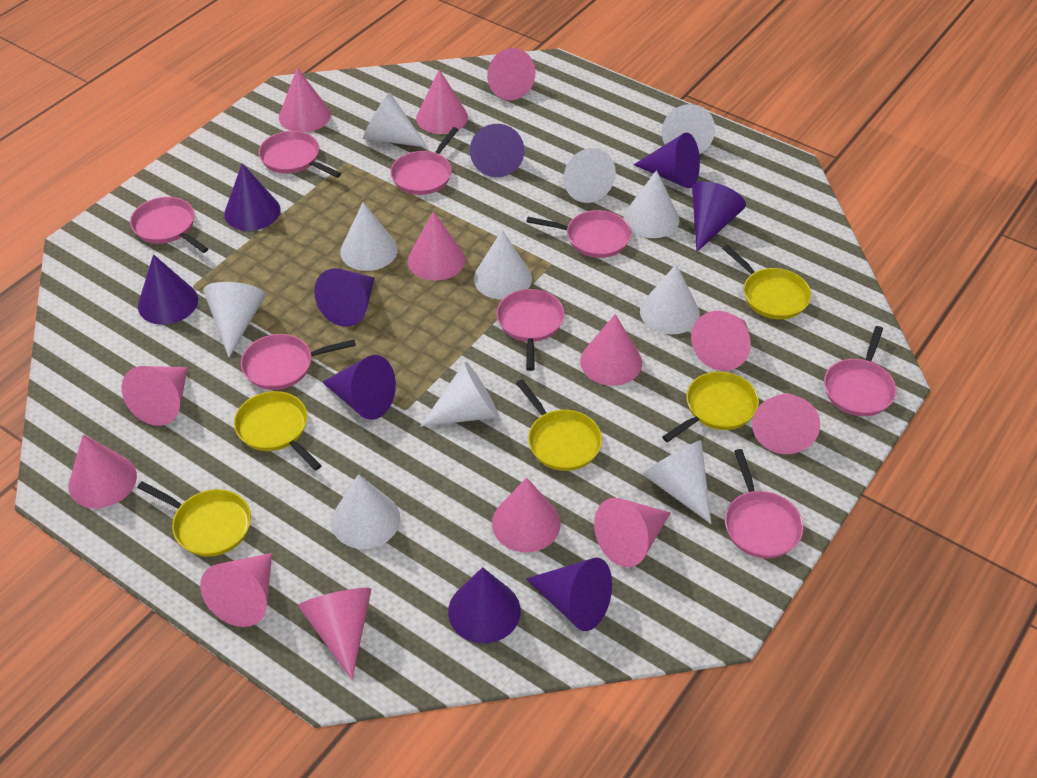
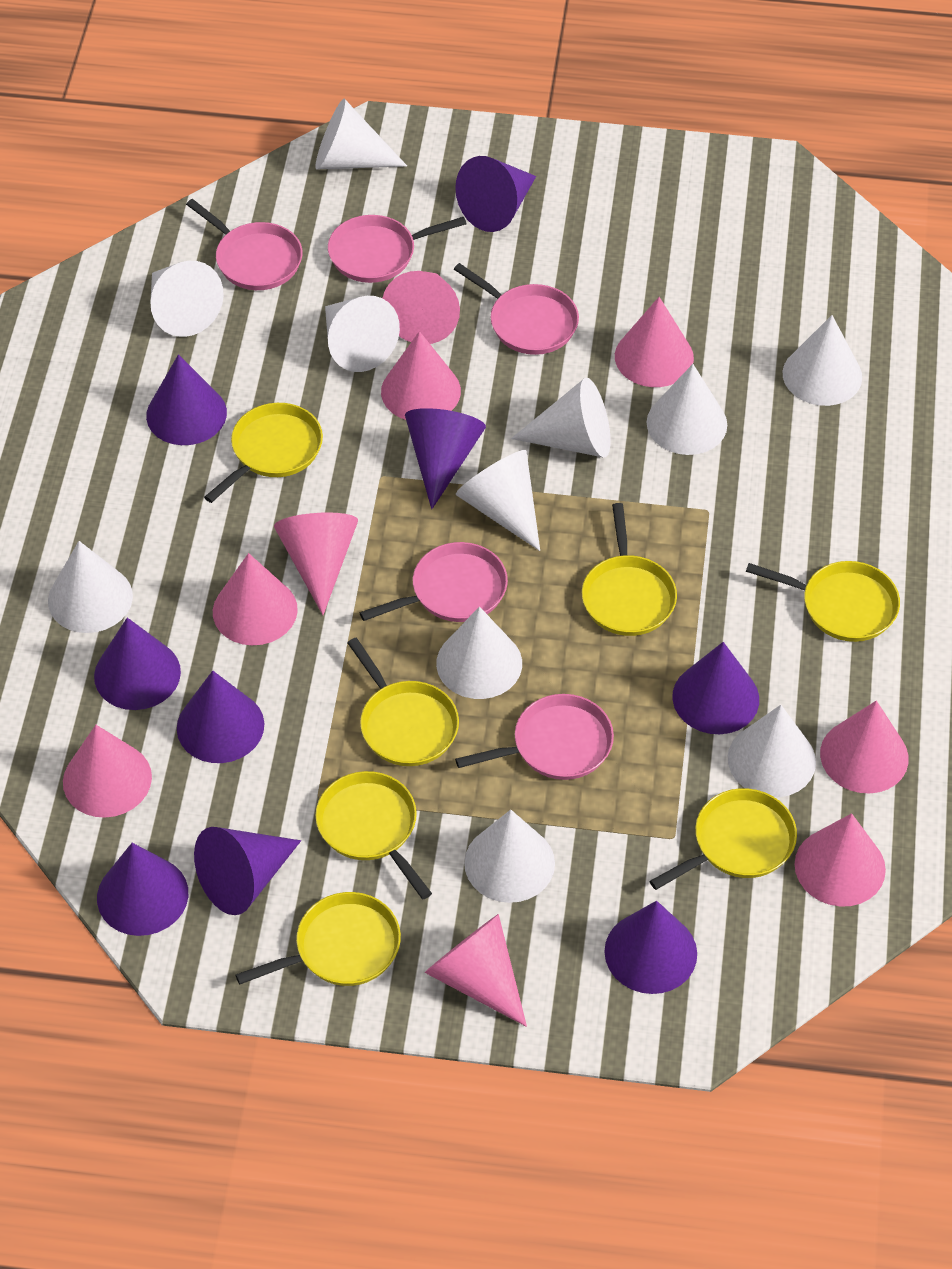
pink cone: [68,434,137,508] [122,366,188,426] [200,553,272,627] [279,68,331,132] [298,588,371,680] [408,211,465,281] [416,69,468,134] [487,48,535,100] [492,478,561,552] [580,314,642,386] [594,498,671,567] [691,311,751,371] [752,393,820,454] = 13 -> [63,725,152,818] [213,553,298,645] [274,512,358,615] [381,331,461,420] [383,271,460,344] [424,914,527,1027] [615,297,694,387] [795,813,886,907] [820,701,909,794] = 9
pink pan: [130,197,208,253] [241,334,356,390] [259,131,341,178] [390,127,458,195] [496,289,565,371] [526,210,631,258] [725,449,803,558] [824,326,896,416] = 8 -> [186,199,302,290] [328,215,467,283] [360,542,508,622] [454,263,579,355] [455,694,614,780] = 5
yellow pan: [137,481,251,557] [234,391,322,471] [516,379,602,471] [662,371,759,442] [722,245,811,319] = 5 -> [204,403,323,503] [236,892,401,986] [315,771,432,899] [347,638,459,766] [582,503,677,636] [650,788,797,890] [746,561,900,642] = 7

